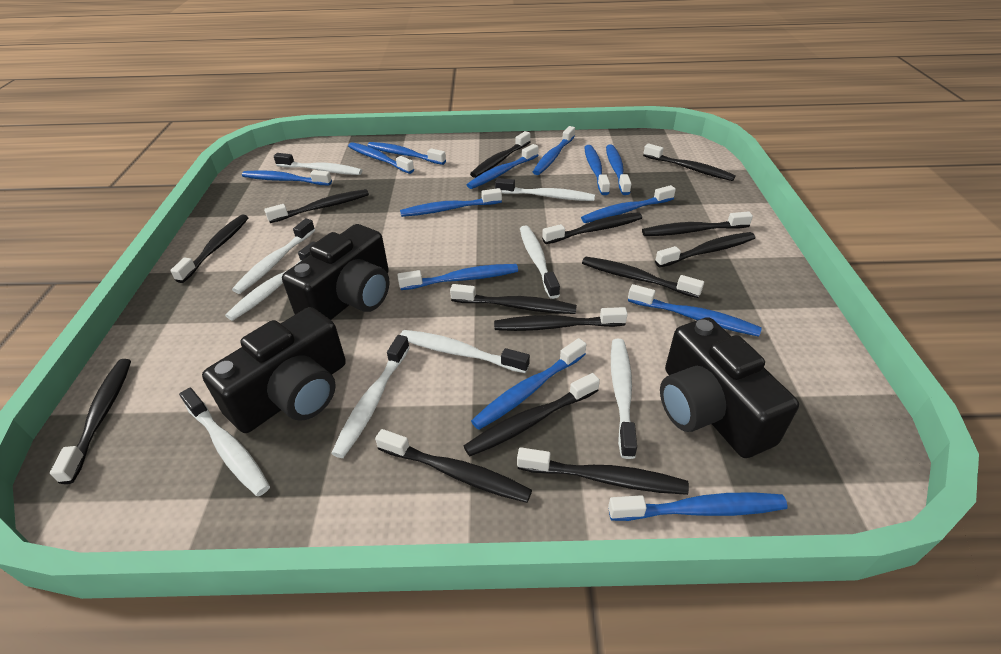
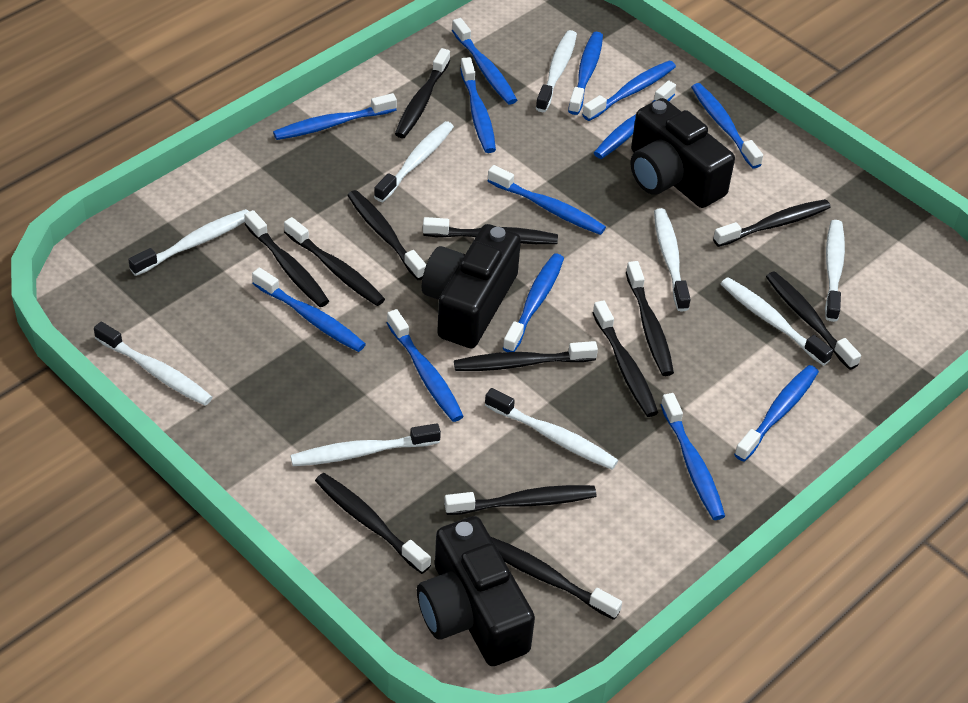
black toothbrush: [50,359,131,484] [170,215,249,283] [264,189,369,223] [375,429,532,503] [450,284,577,314] [464,373,600,456] [470,131,531,178] [494,307,628,331] [517,448,689,495] [542,212,642,244] [582,256,704,298] [642,211,753,236] [643,143,736,181] [655,232,755,267] = 14 -> [245,210,329,307] [284,217,385,306] [315,473,431,574] [347,190,426,280] [395,48,450,138] [423,217,558,244] [444,485,596,515] [454,341,598,371] [491,537,622,620] [593,300,658,417] [626,261,674,376] [713,199,831,247] [766,271,861,370] = 13

